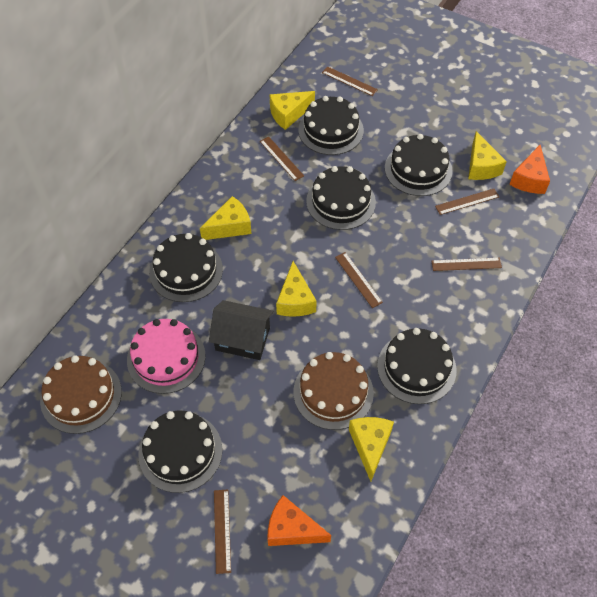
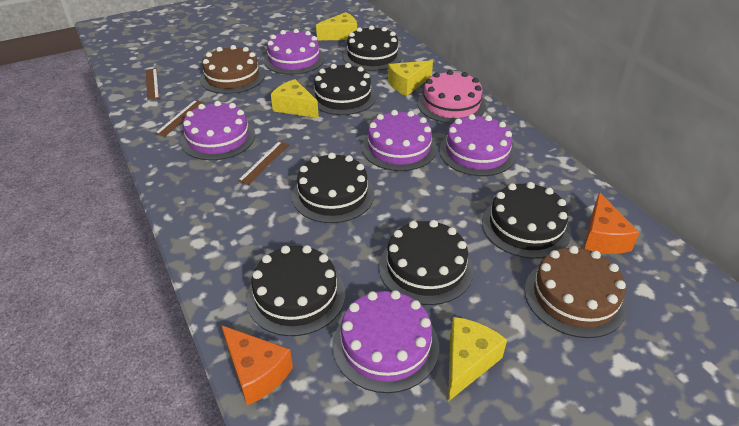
black house: [209,300,273,360] = 1 -> none = 0
brown ruler: [214,489,231,574] [260,136,304,181] [322,66,378,96] [335,252,383,308] [432,258,502,271] [435,189,499,215] = 6 -> [146,68,159,100] [155,100,205,137] [238,141,290,185] = 3
purple cake: none = 0 -> [181,101,255,160] [264,29,325,75] [333,290,439,393] [362,110,437,171] [439,114,516,176] = 5
yellow cheese: [200,196,252,240] [269,91,315,130] [276,261,317,317] [349,417,394,481] [468,131,507,180] = 5 -> [271,79,319,118] [316,12,357,40] [388,60,433,96] [448,317,507,402] = 4

